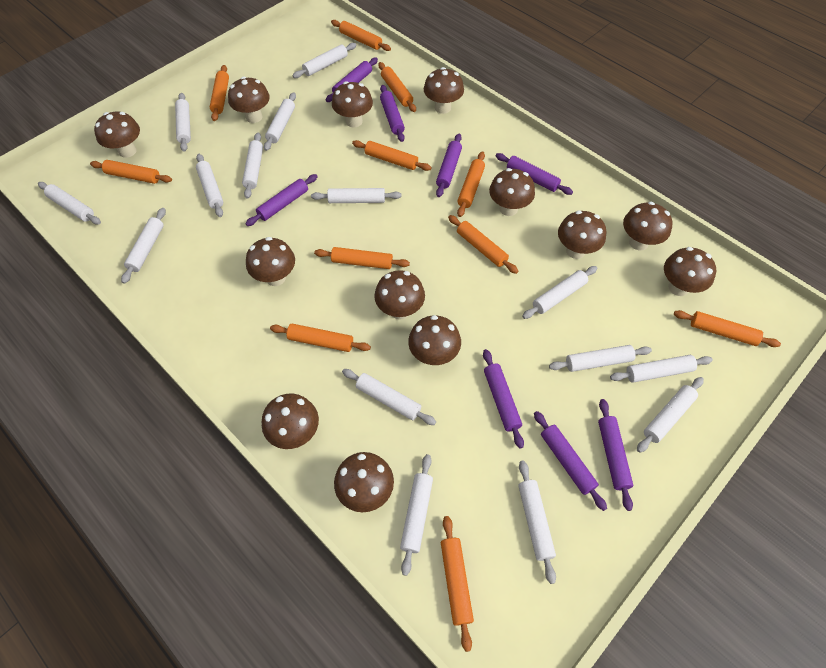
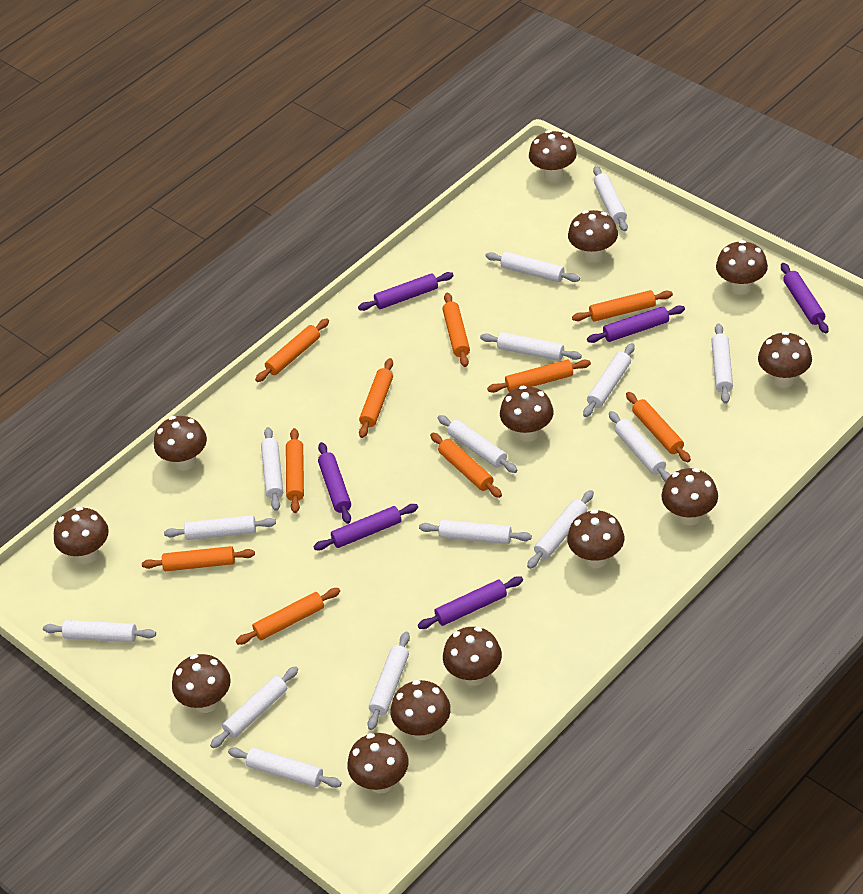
orange rolling pin: [90,160,172,184] [210,65,229,121] [270,324,371,352] [314,247,410,269] [331,20,391,51] [352,140,431,171] [378,62,416,112] [441,516,474,652] [448,215,518,274] [457,151,485,217] [674,310,781,347] = 11 -> [142,546,255,571] [236,588,340,645] [255,319,329,382] [286,428,304,513] [359,358,393,438] [430,433,502,498] [442,293,470,367] [487,359,591,393] [572,290,673,322] [626,392,691,462] = 10
purple rolling pin: [245,174,318,226] [326,58,378,102] [380,85,405,142] [436,134,462,197] [483,349,524,449] [495,153,573,195] [534,411,607,511] [598,399,633,511] = 8 -> [313,504,418,550] [318,442,351,524] [358,272,454,311] [418,576,523,629] [587,305,685,343] [781,263,828,333] = 6

